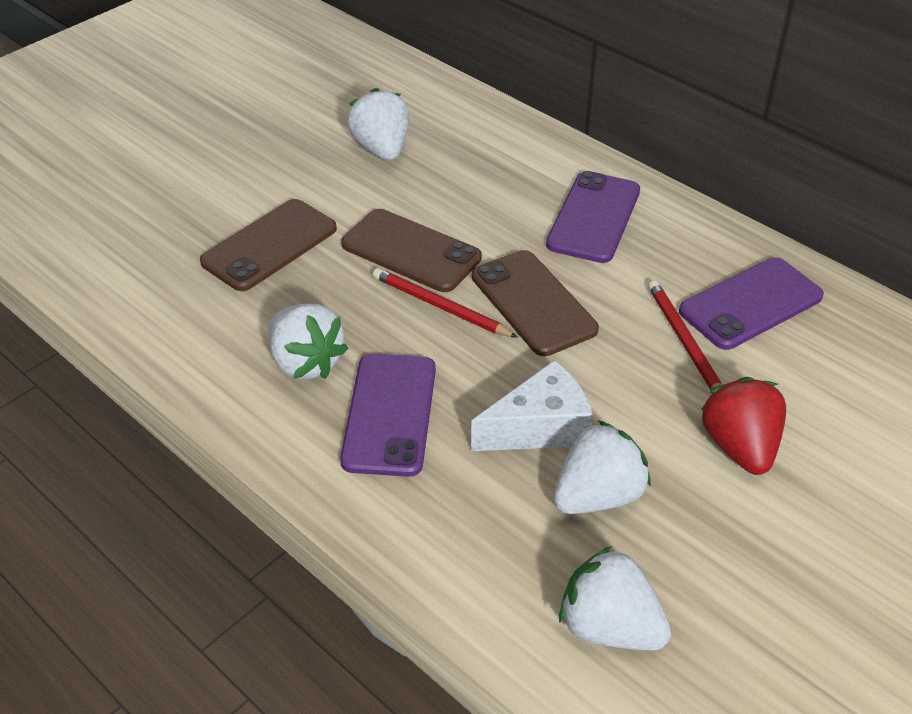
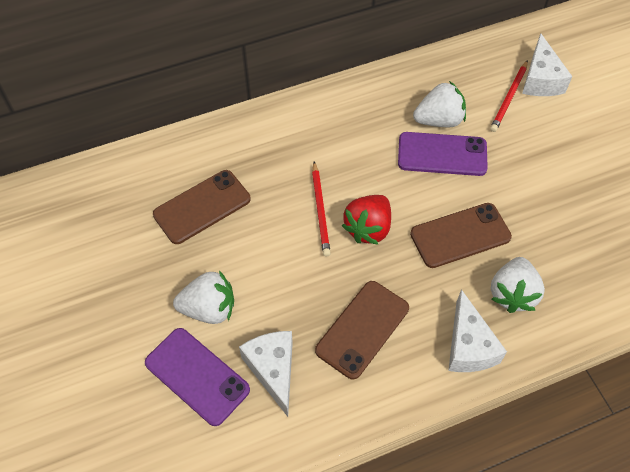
purple phone: [340,354,436,477] [546,171,640,263] [679,257,824,350] = 3 -> [145,328,250,426] [398,132,488,176] = 2
white cheese: [471,360,593,451] = 1 -> [239,331,293,417] [448,289,507,372] [522,33,572,96] = 3
white strawberry: [268,304,348,379] [347,87,409,160] [554,420,651,514] [559,546,671,650] = 4 -> [173,271,234,324] [413,81,466,127] [491,257,545,313] = 3

